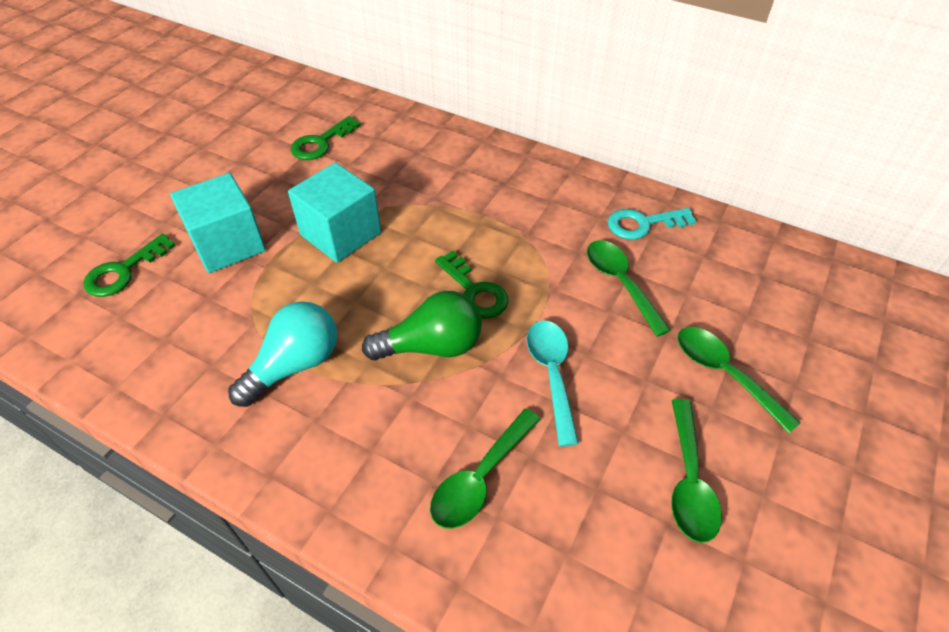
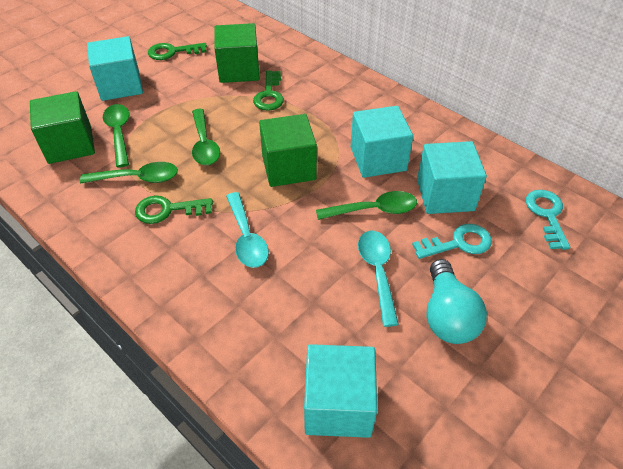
green cube: none = 0 -> [30,91,95,164] [214,23,260,83] [259,114,317,187] = 3
green light bulb: [362,291,482,360] = 1 -> none = 0
turquoise cube: [170,173,266,273] [288,162,381,263] = 2 -> [87,36,143,101] [304,344,377,438] [351,106,413,178] [417,141,487,214] = 4
turquoise key: [608,208,696,240] = 1 -> [412,224,492,259] [526,190,570,250] = 2
turquoise spoon: [527,320,579,446] = 1 -> [226,192,269,268] [358,230,399,327] = 2

